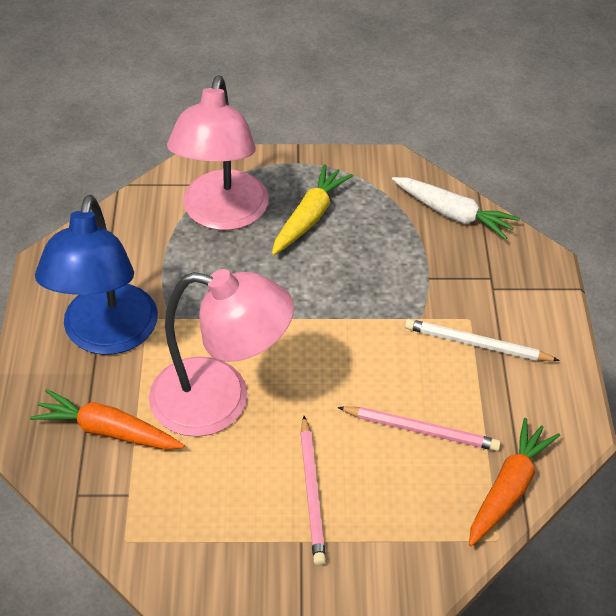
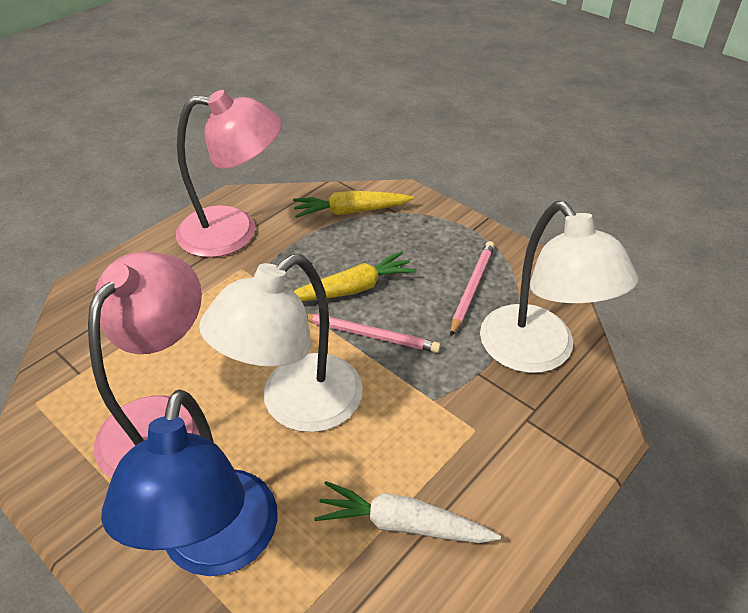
orange carrot: [30,389,184,450] [469,418,560,547] = 2 -> none = 0
white lamp: none = 0 -> [199,254,363,432] [480,201,638,373] = 2
white pencil: [405,319,560,361] = 1 -> none = 0
yellow carrot: [272,164,353,255] = 1 -> [293,191,414,218] [293,251,416,301] = 2

